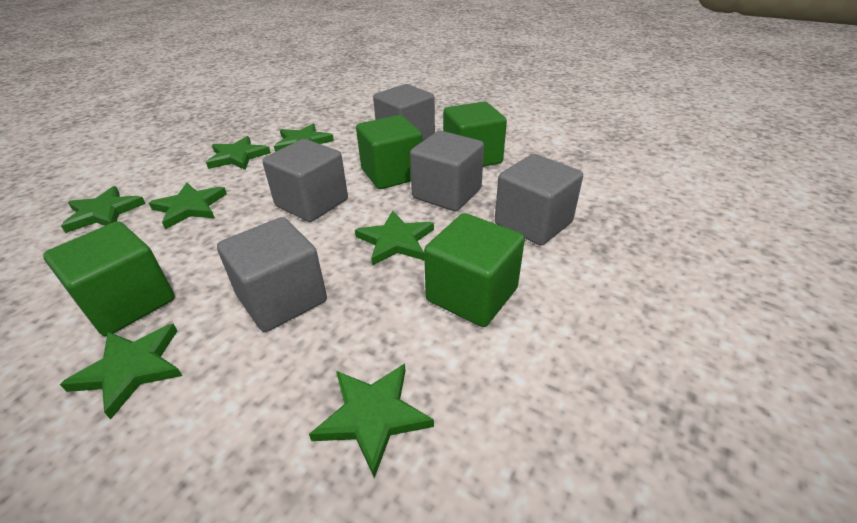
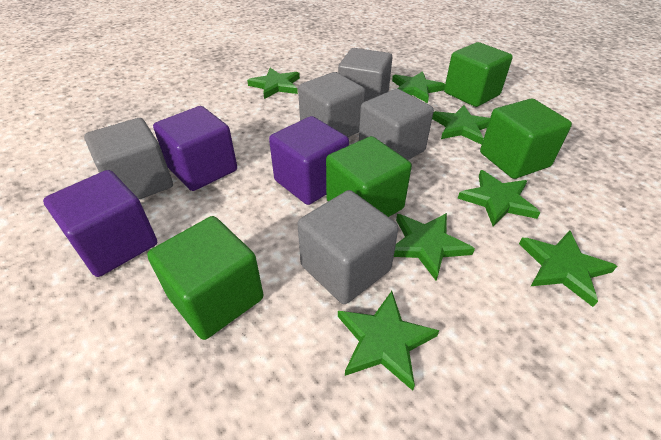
purple cube: none = 0 -> [43,170,157,277] [153,106,237,191] [269,116,349,205] = 3

